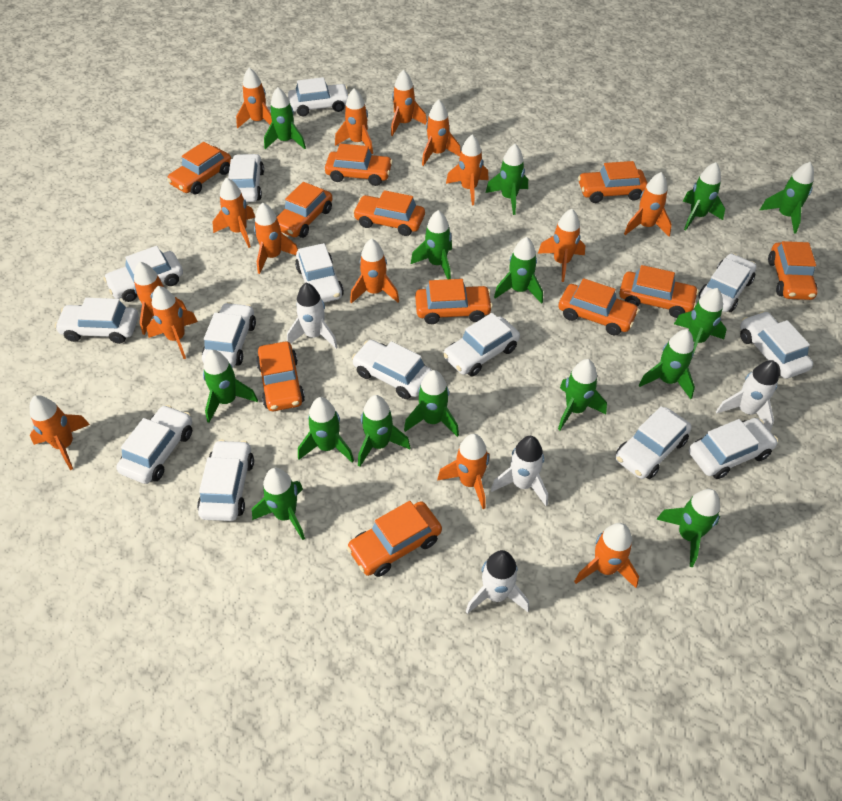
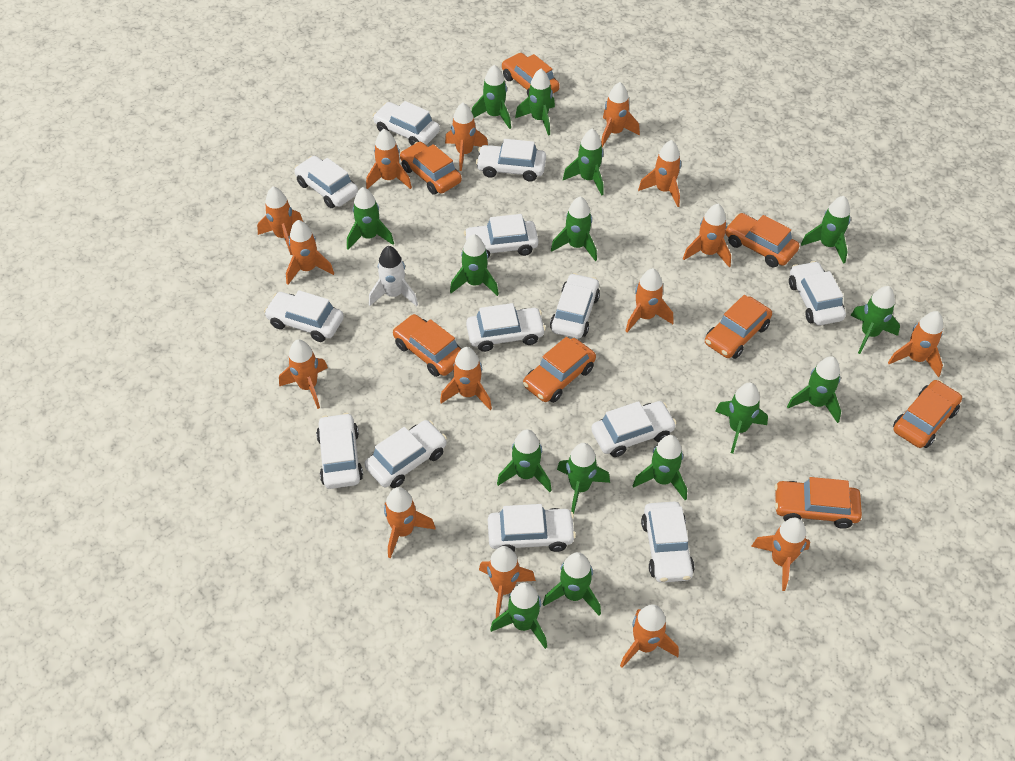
orange car: [167,142,232,194] [256,341,305,411] [277,182,333,238] [325,143,393,186] [347,501,442,577] [353,190,425,236] [415,279,493,324] [559,278,639,335] [578,161,648,203] [619,265,699,318] [768,241,818,300] = 11 -> [393,314,461,377] [400,142,462,195] [502,53,560,96] [523,337,596,403] [705,295,772,359] [725,213,799,267] [775,477,862,529] [893,380,962,448] = 8
white car: [55,298,139,344] [104,246,183,302] [116,405,192,484] [197,440,254,521] [202,302,256,367] [228,154,264,202] [288,77,349,116] [295,243,344,303] [352,340,432,399] [443,313,520,376] [615,406,692,479] [689,418,778,479] [698,254,757,312] [740,311,813,379] = 14 -> [264,290,344,342] [294,156,358,208] [316,413,363,489] [365,420,447,488] [373,101,440,146] [464,214,538,258] [466,303,546,352] [476,139,546,182] [488,504,576,552] [550,273,600,339] [591,401,677,457] [641,502,695,583] [789,261,846,325] = 13
white rocket: [287,283,338,349] [466,550,529,614] [491,436,548,506] [716,360,779,431] = 4 -> [369,246,418,306] = 1

